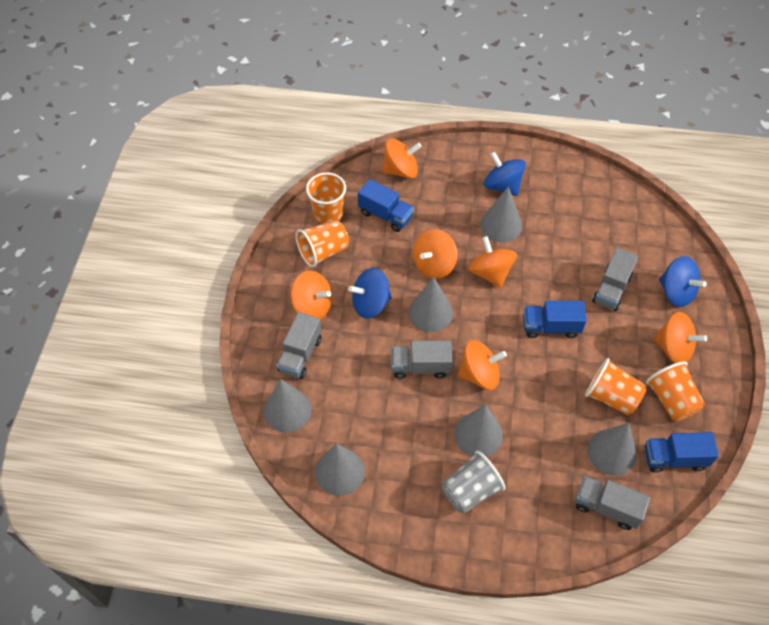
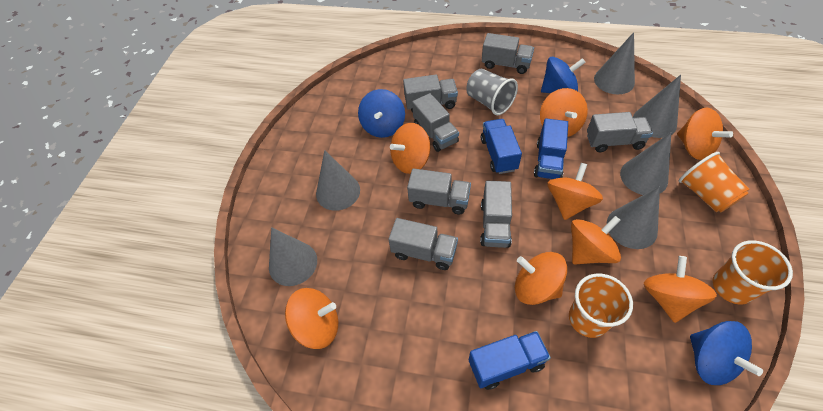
grey truck: [276,312,321,379] [391,341,452,379] [575,476,650,530] [592,248,638,311] = 4 -> [388,218,458,270] [403,74,458,113] [407,168,471,215] [412,93,459,152] [480,181,512,248] [482,33,534,74] [587,112,653,152] = 7
orange cup: [296,219,349,268] [306,172,346,224] [585,358,646,415] [646,361,705,421] = 4 -> [569,274,633,338] [679,152,750,212] [713,240,793,304] = 3
orange spinning top: [291,271,332,320] [382,138,422,179] [413,229,457,279] [458,340,507,390] [468,236,517,288] [653,312,707,363] = 6 -> [285,288,338,349] [390,123,430,174] [515,252,567,305] [540,88,588,137] [547,163,603,220] [571,216,621,264] [644,256,717,323] [677,107,733,160] = 8

